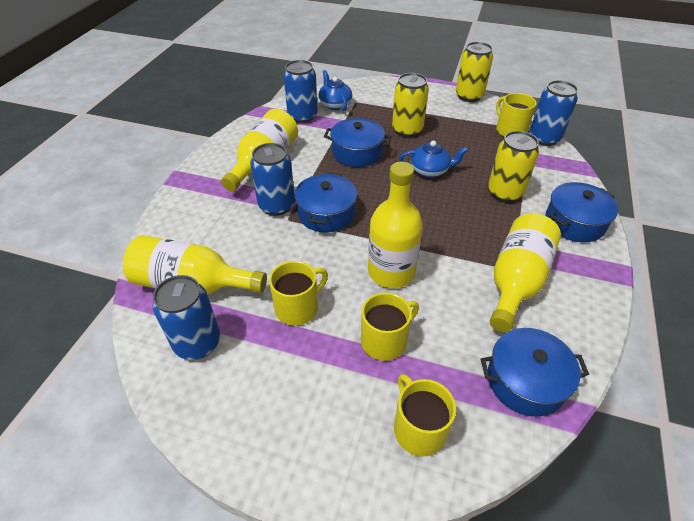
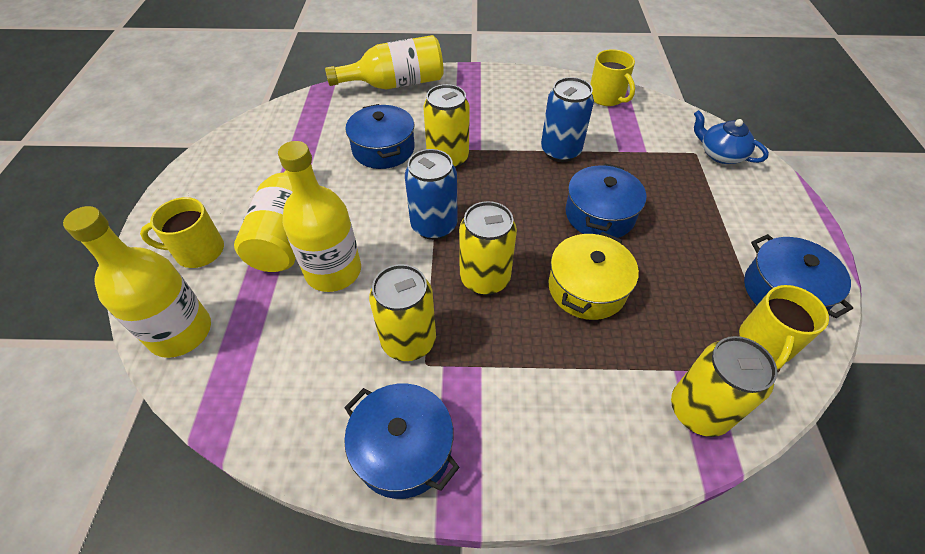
blue can: [153,275,220,360] [250,143,295,216] [283,60,318,123] [530,80,578,146] = 4 -> [405,149,458,240] [541,77,594,162] = 2
blue teapot: [319,70,352,111] [399,140,468,177] = 2 -> [694,110,769,164] = 1
yellow can: [392,73,429,137] [456,42,493,102] [488,131,539,202] = 3 -> [369,264,436,361] [424,84,470,168] [459,201,517,295] [671,336,777,437] = 4
yellow mug: [269,261,328,326] [361,293,419,361] [394,374,456,457] [496,93,537,137] = 4 -> [140,197,224,268] [590,49,635,106] [739,285,829,370] = 3
yellow pot: none = 0 -> [548,232,639,320] = 1

